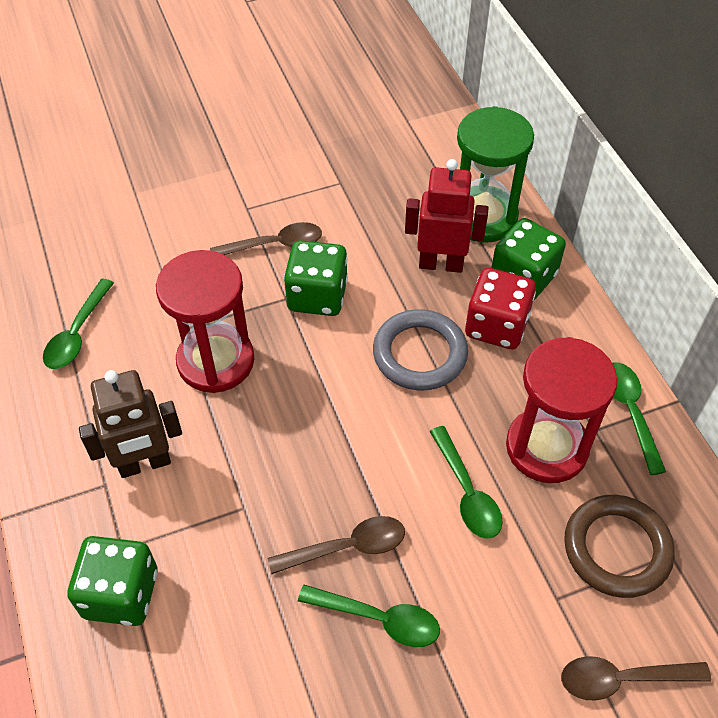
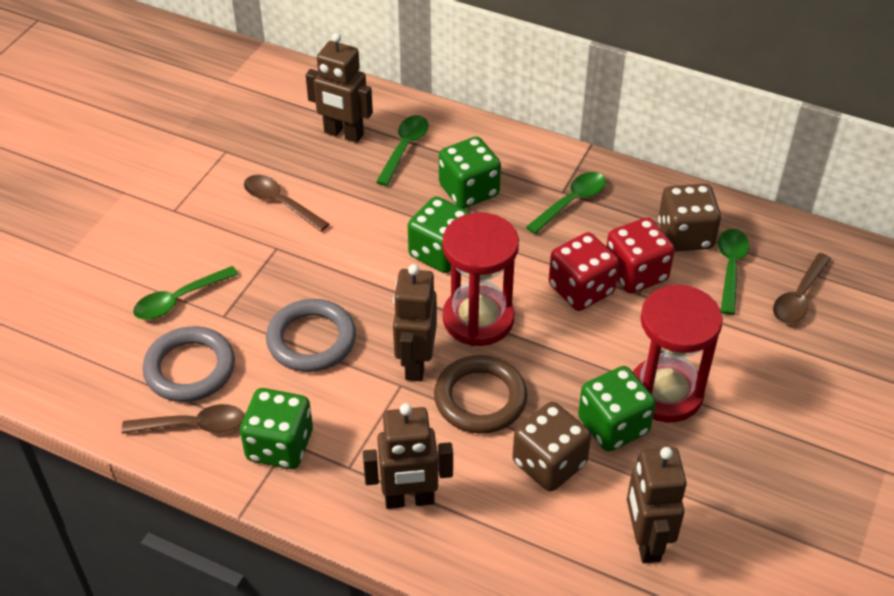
brown dice: none = 0 -> [513,402,591,492] [658,184,721,252] = 2
brown robot: [79,370,182,478] = 1 -> [306,33,373,143] [363,403,453,509] [393,264,437,381] [627,447,687,563] = 4
green dice: [67,536,158,626] [284,240,348,316] [491,218,566,300] = 3 -> [240,388,313,469] [408,197,470,273] [439,137,501,209] [578,366,656,452] = 4
green hourglass: [457,106,534,243] = 1 -> none = 0
grey ring: [373,309,468,390] = 1 -> [142,326,235,402] [266,299,356,372] = 2
red dice: [465,268,536,349] = 1 -> [549,232,619,311] [606,217,675,294] = 2
red robot: [405,159,488,273] = 1 -> none = 0

